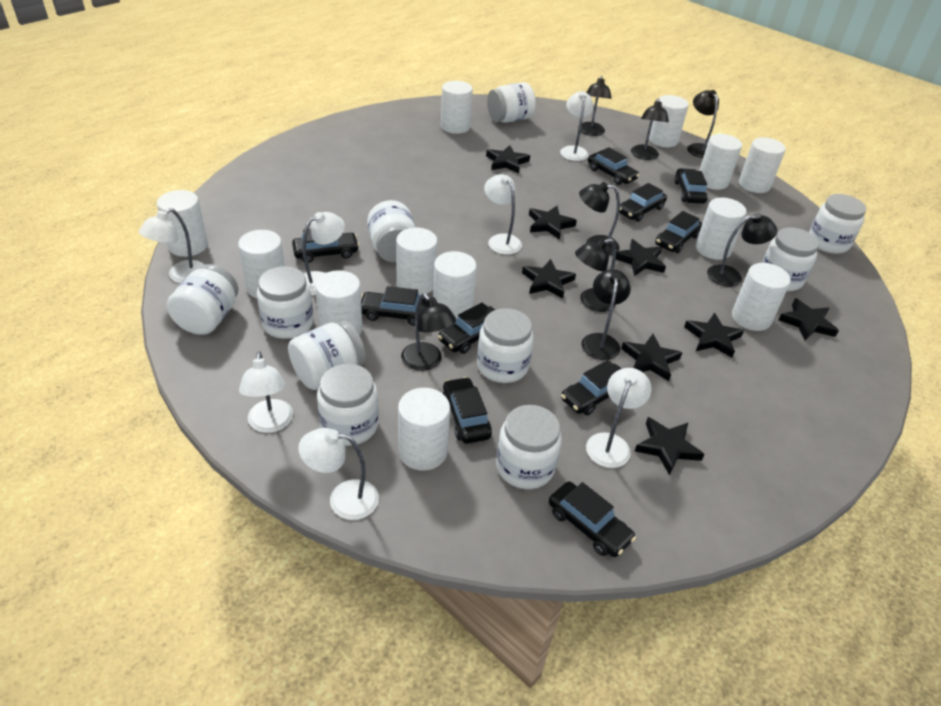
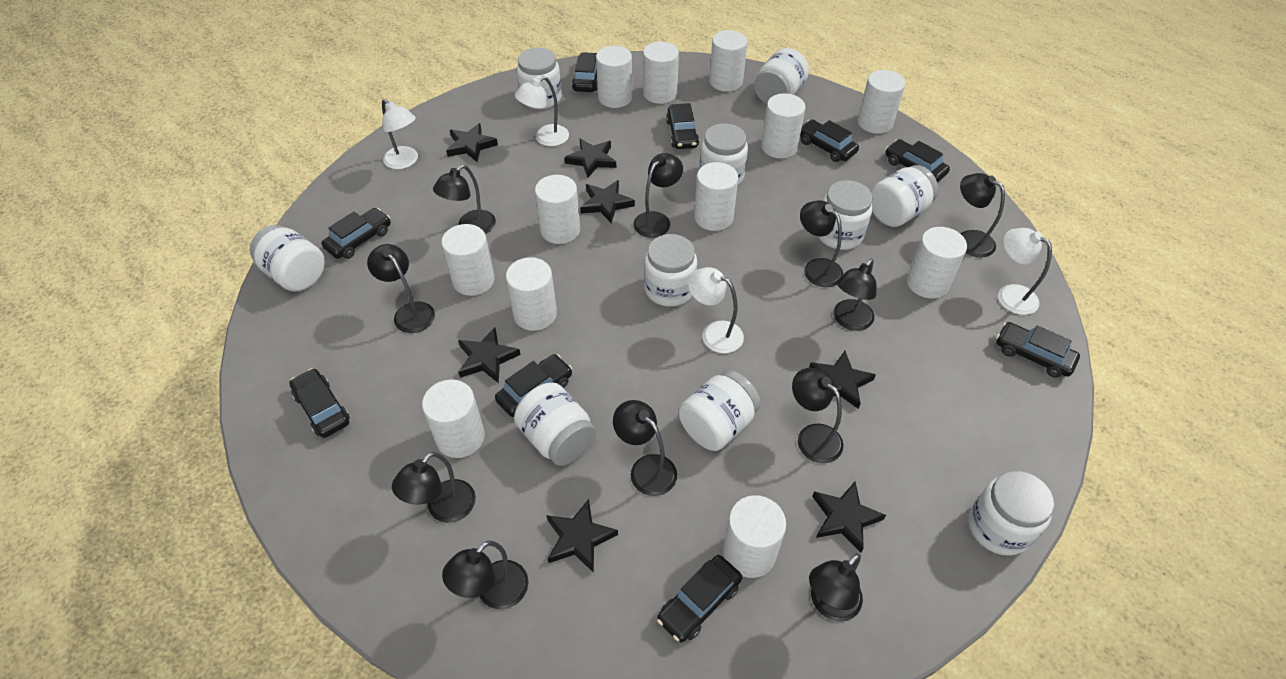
black car: [292,229,359,263] [361,286,426,326] [438,303,495,354] [443,377,492,444] [549,481,636,557] [561,360,622,415] [588,147,639,185] [619,183,667,222] [655,211,702,253] [674,168,708,204] = 10 -> [289,368,350,438] [322,208,391,259] [495,354,572,417] [572,52,598,92] [657,555,742,643] [666,103,699,149] [800,119,859,162] [885,139,950,182] [996,322,1080,378] = 9
black lamp: [401,293,456,371] [575,238,616,312] [578,76,612,136] [579,182,620,255] [581,269,631,360] [631,98,669,160] [687,90,719,158] [707,213,777,287] = 8 -> [367,244,435,333] [392,452,476,523] [433,165,496,234] [442,541,529,609] [613,400,677,496] [633,153,683,238] [792,368,843,463] [800,200,843,287] [809,553,863,622] [834,259,876,331] [960,173,1005,257] = 11
black star: [486,145,530,174] [522,259,576,298] [529,206,577,240] [616,239,666,276] [621,334,683,381] [635,417,705,476] [684,313,744,358] [779,298,839,340] = 8 -> [446,123,498,162] [458,327,521,383] [546,499,618,573] [564,138,616,178] [580,180,635,223] [809,351,876,409] [812,482,886,553] = 7
white lamp: [139,208,205,283] [239,351,293,433] [298,428,379,520] [302,212,345,295] [484,174,522,254] [560,91,594,161] [586,368,651,468] = 7 -> [382,99,418,169] [515,76,569,146] [688,267,744,353] [998,228,1052,315] = 4

